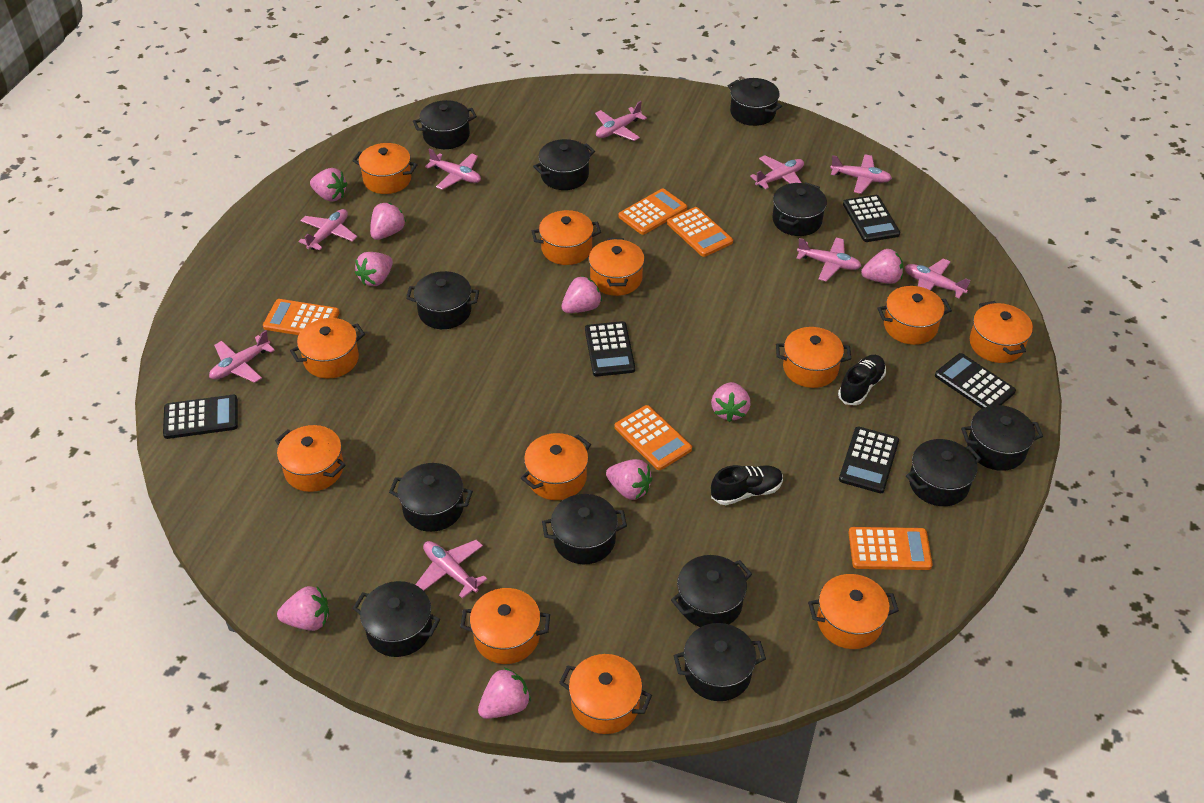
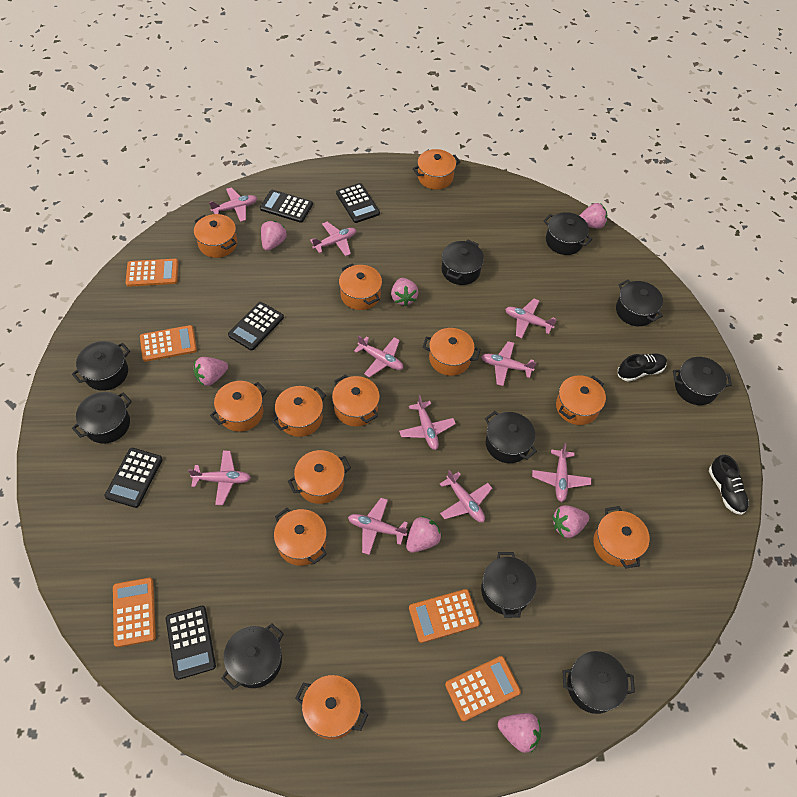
black pot: [352,581,440,657] [389,463,473,532] [406,271,479,329] [413,100,477,149] [533,139,595,190] [542,494,627,564] [671,555,752,627] [673,623,766,701] [728,78,782,126] [772,182,827,236] [906,439,981,506] [961,405,1043,471] = 12 -> [72,341,130,391] [72,392,132,444] [221,623,284,690] [442,240,484,285] [481,552,537,618] [485,411,537,463] [544,212,592,255] [563,651,635,714] [616,280,663,326] [673,357,732,405] = 10
pink plane: [209,330,275,383] [298,209,357,251] [415,540,487,599] [425,148,481,190] [595,101,647,141] [750,155,804,189] [796,238,861,281] [830,154,892,194] [905,258,971,298] = 9 -> [188,451,251,505] [209,187,257,222] [310,222,356,256] [348,498,408,555] [354,336,403,377] [399,395,456,450] [440,470,492,522] [481,341,537,386] [505,298,557,338] [532,443,591,502] = 10
pink strawberry: [277,586,329,631] [310,168,348,202] [355,252,393,286] [370,203,406,240] [478,668,531,719] [561,276,602,313] [606,459,653,500] [711,382,750,422] [861,249,903,284] = 9 -> [194,357,228,386] [261,221,287,251] [391,278,418,306] [406,516,442,553] [498,713,541,753] [552,505,589,538] [579,203,607,228] = 7

